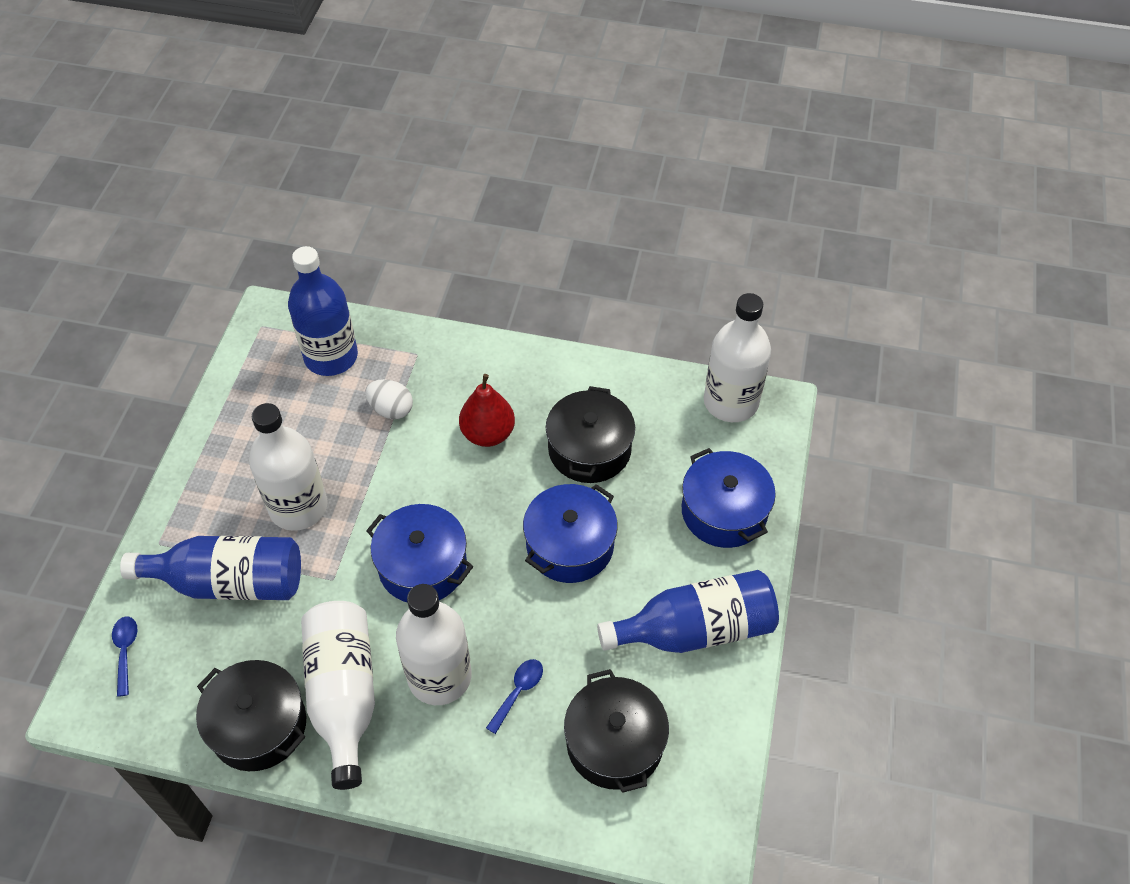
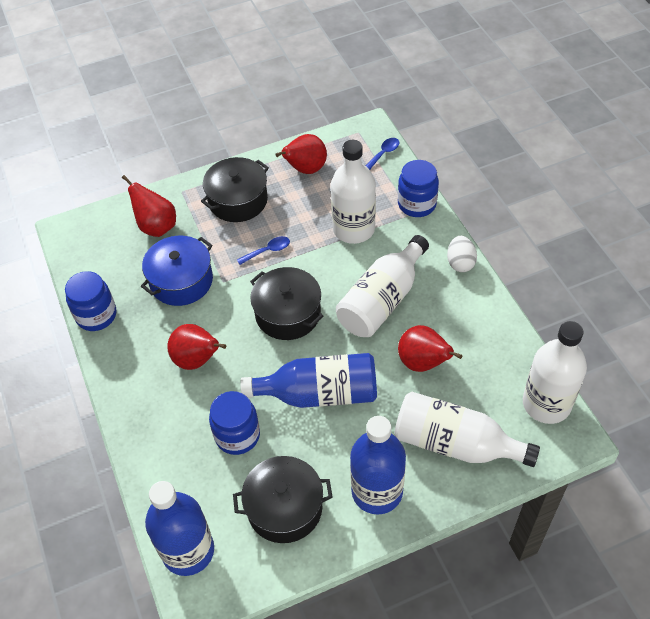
blue jar: none = 0 -> [65,271,116,331] [209,391,260,455] [398,160,439,217] = 3
blue pot: [366,504,473,603] [523,484,618,583] [682,448,776,548] = 3 -> [141,236,213,306] = 1
red pear: [459,374,515,447] = 1 -> [122,175,176,237] [167,324,226,370] [275,134,327,174] [398,325,462,372] = 4

